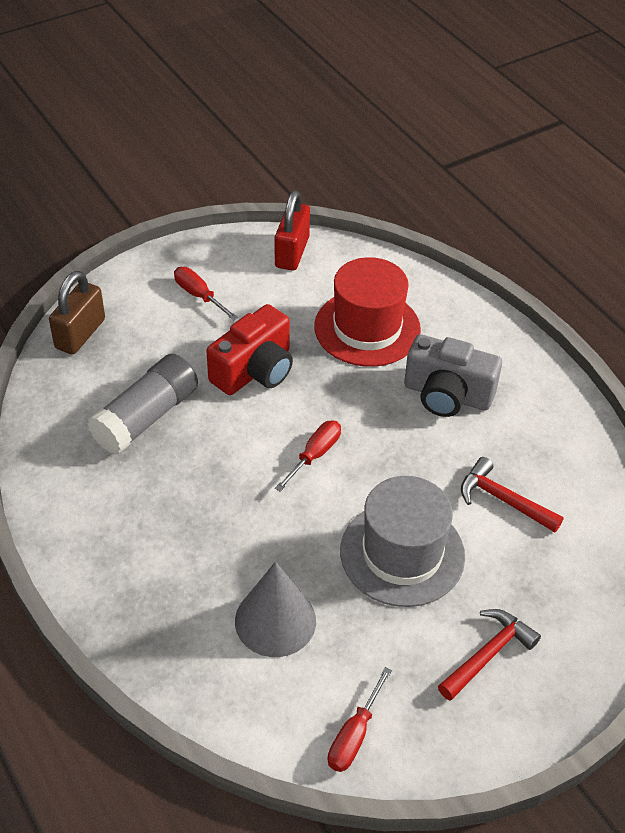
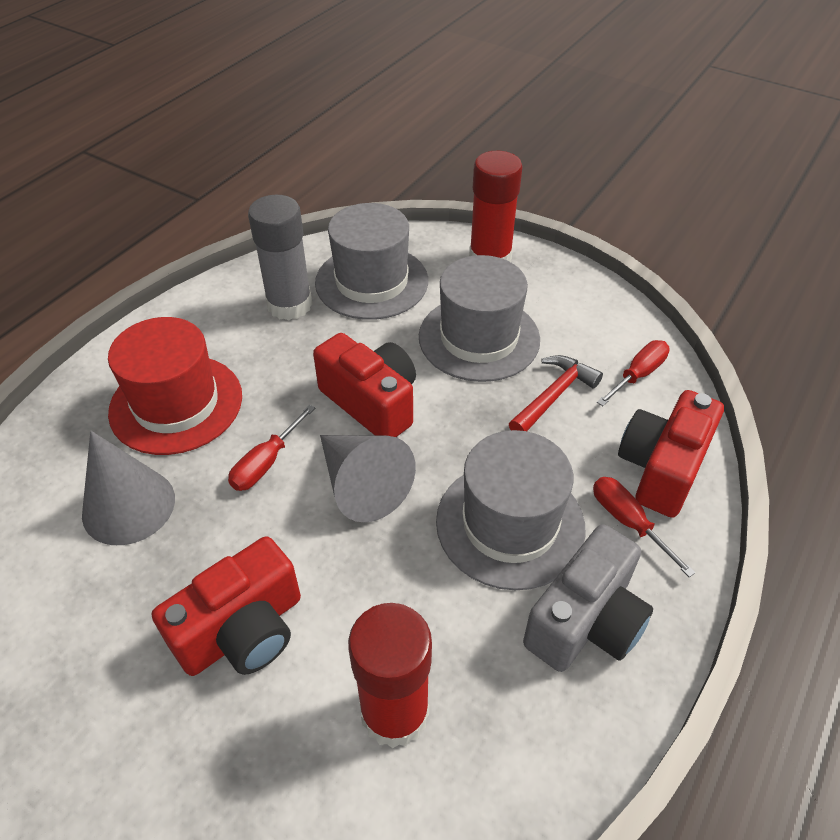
brown padlock: [49,271,105,355] = 1 -> none = 0
grey cone: [235,562,316,657] = 1 -> [82,431,175,545] [320,435,416,522] = 2
grey hat: [340,476,465,607] = 1 -> [315,203,428,320] [419,255,540,382] [436,430,586,590] = 3
red camera: [206,304,293,395] = 1 -> [152,536,301,676] [313,333,416,437] [618,390,724,518] = 3
red glue stick: none = 0 -> [348,603,432,748] [469,151,523,262] = 2
red hammer: [438,609,541,701] [461,457,564,532] = 2 -> [509,355,603,431] = 1
red padlock: [275,190,310,271] = 1 -> none = 0

